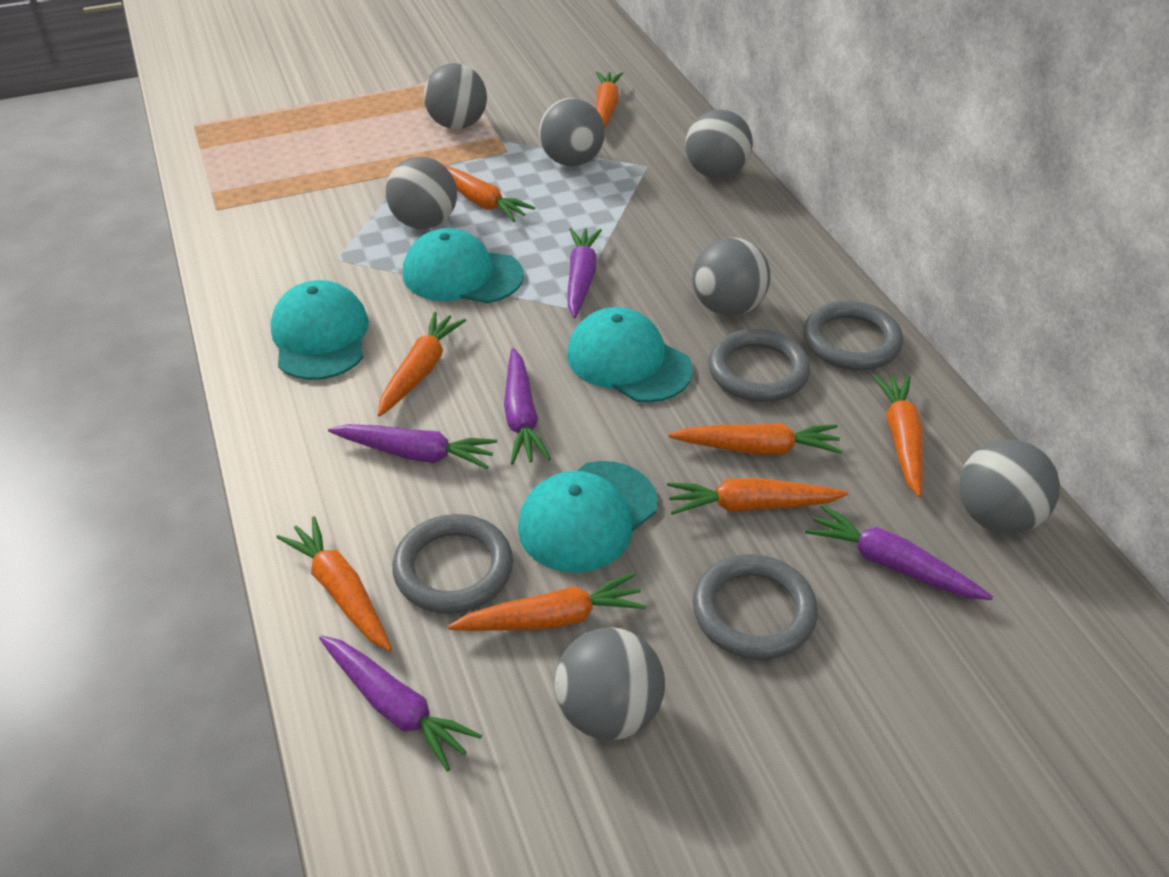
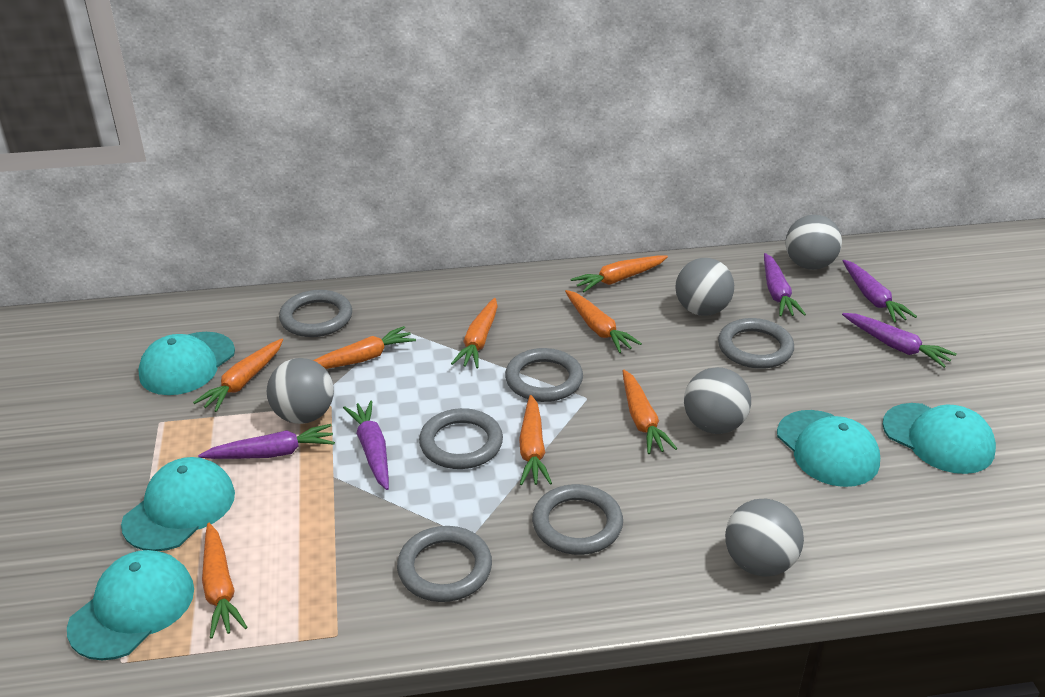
grey ball: [386,157,457,229] [423,63,487,129] [539,98,605,166] [555,627,665,740] [685,109,753,179] [692,238,770,316] [959,439,1060,534] = 7 -> [267,358,334,424] [675,258,734,316] [684,367,751,434] [725,499,804,576] [785,215,842,270] = 5
grey ring: [392,514,513,614] [693,554,818,660] [708,329,810,402] [803,301,903,370] = 4 -> [279,290,352,337] [397,526,492,602] [419,408,503,469] [505,348,583,402] [532,484,623,555] [718,318,794,369] = 6
turquoise cap: [270,280,369,380] [403,228,524,303] [518,461,658,573] [567,307,693,403] = 4 -> [67,550,194,660] [121,457,235,551] [138,332,235,395] [777,410,880,487] [882,403,996,474] = 5

